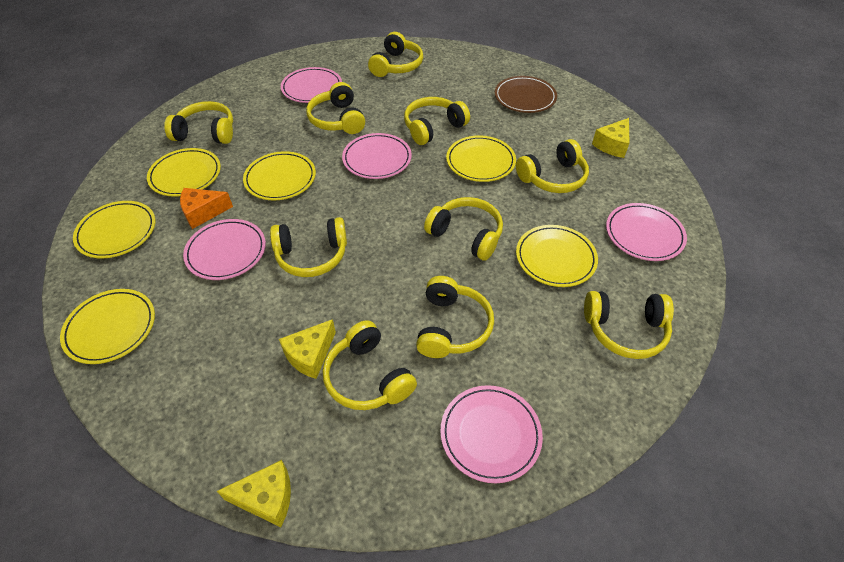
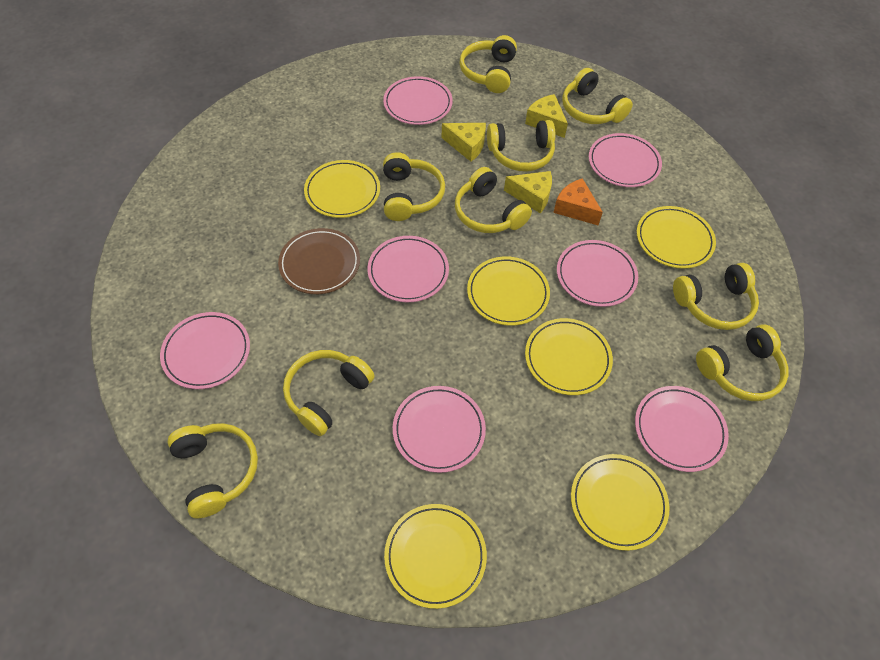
pink plate: [183,219,266,280] [281,67,342,103] [342,133,412,179] [440,385,543,483] [606,203,687,261] = 5 -> [160,312,250,389] [367,236,449,302] [383,76,453,125] [393,386,486,473] [557,240,638,307] [589,133,662,187] [635,386,729,472] = 7
yellow headphones: [164,101,233,144] [270,217,347,277] [306,82,365,134] [323,320,417,410] [368,32,423,77] [404,97,470,145] [416,276,494,358] [424,197,503,261] [516,139,589,193] [584,291,674,359] = 10 -> [167,423,258,518] [283,350,375,436] [383,152,445,221] [455,167,532,233] [460,35,517,93] [487,120,555,171] [562,68,633,124] [673,263,759,330] [696,324,789,401] = 9

